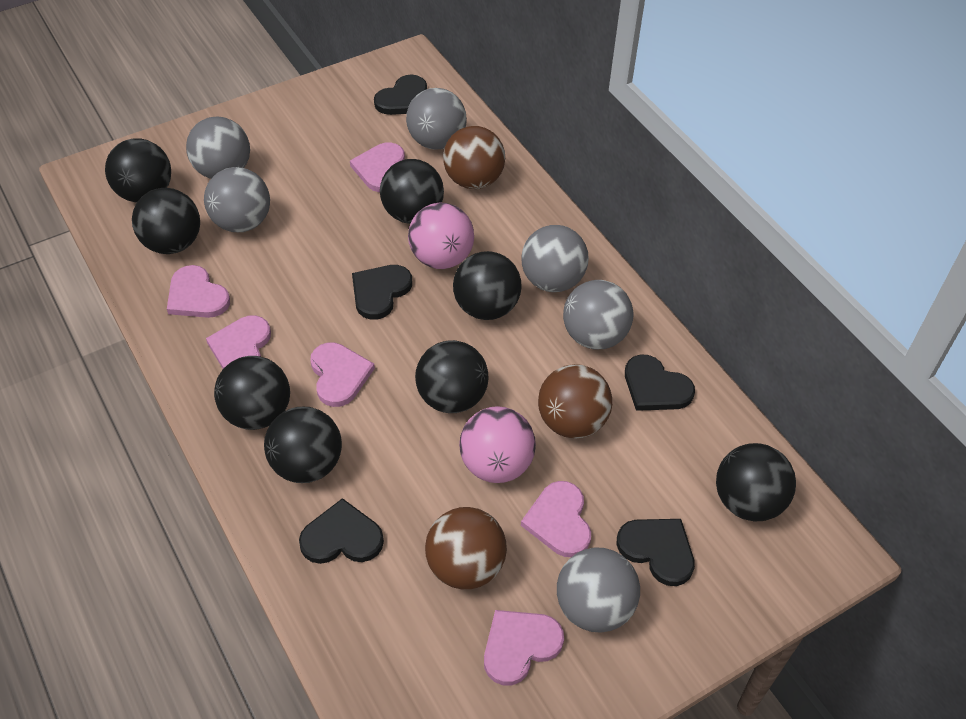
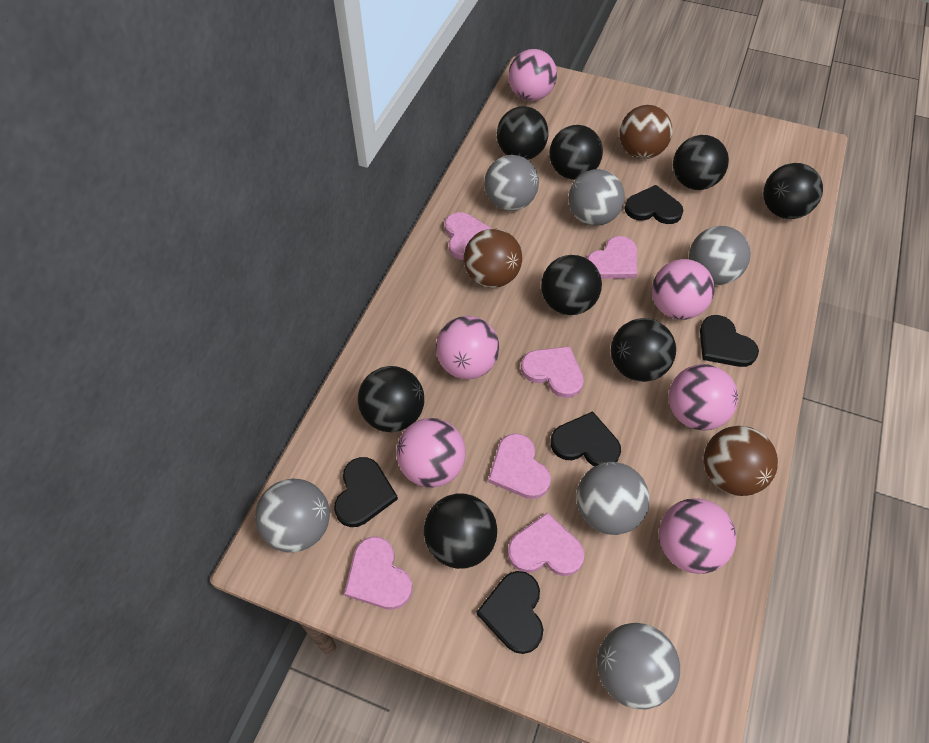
pink ball: [408,203,474,269] [459,406,536,483] = 2 -> [396,418,466,488] [436,316,499,379] [508,49,557,101] [652,259,715,320] [659,498,736,574] [669,364,738,431] = 6

